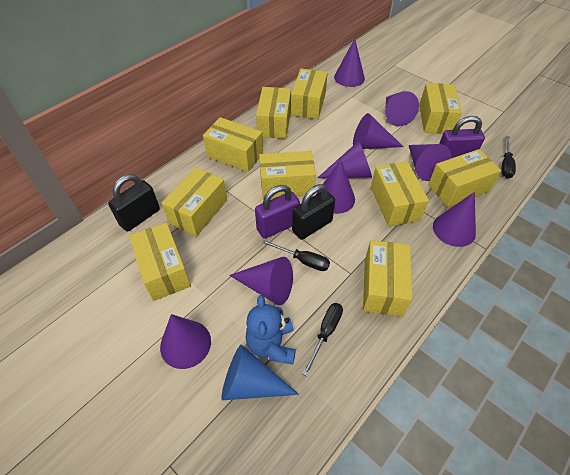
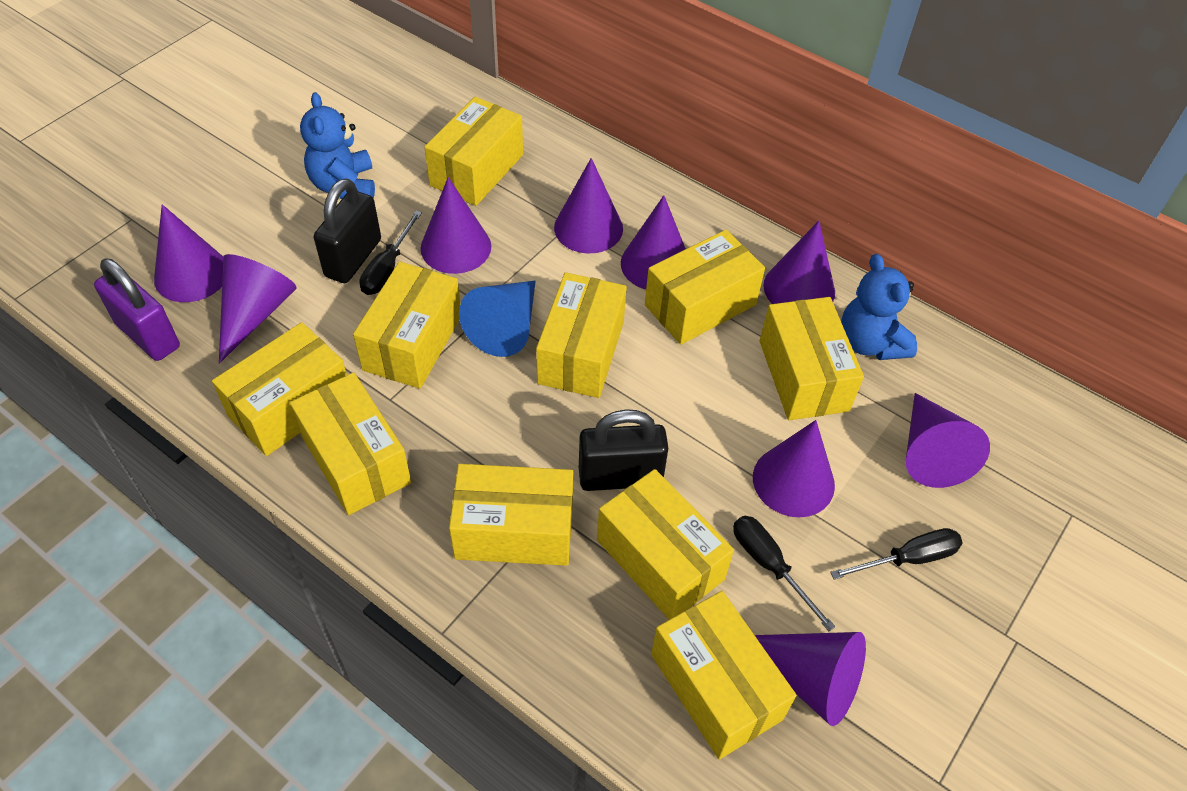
blue teddy bear: [245,295,296,365] = 1 -> [300,92,375,199] [841,254,917,360] = 2
purple padlock: [255,185,300,239] [439,116,485,158] = 2 -> [94,258,180,361] = 1

